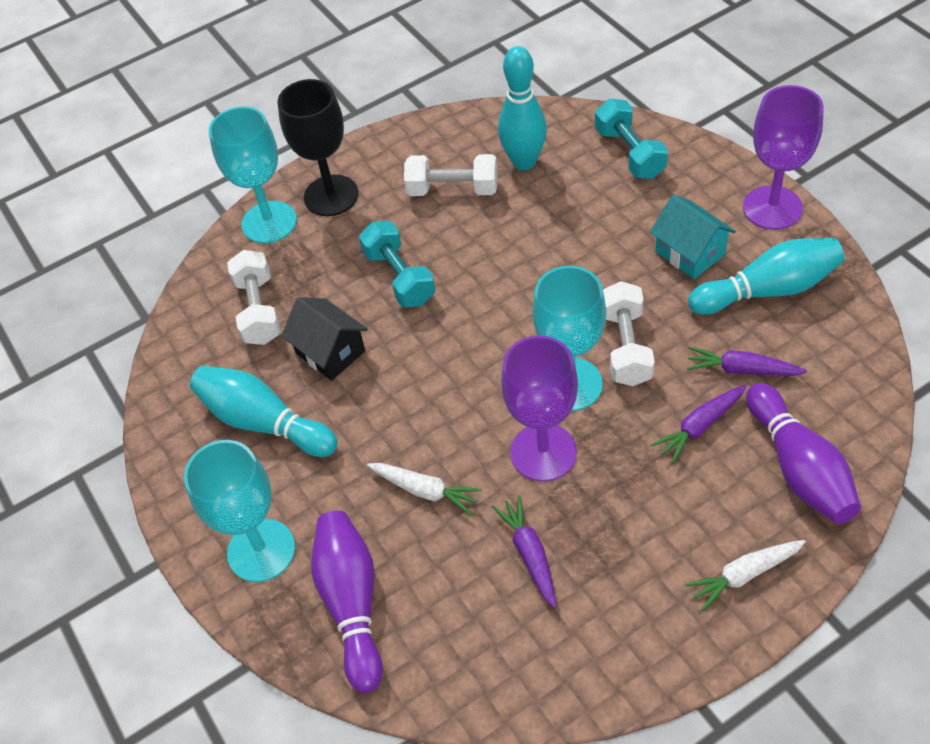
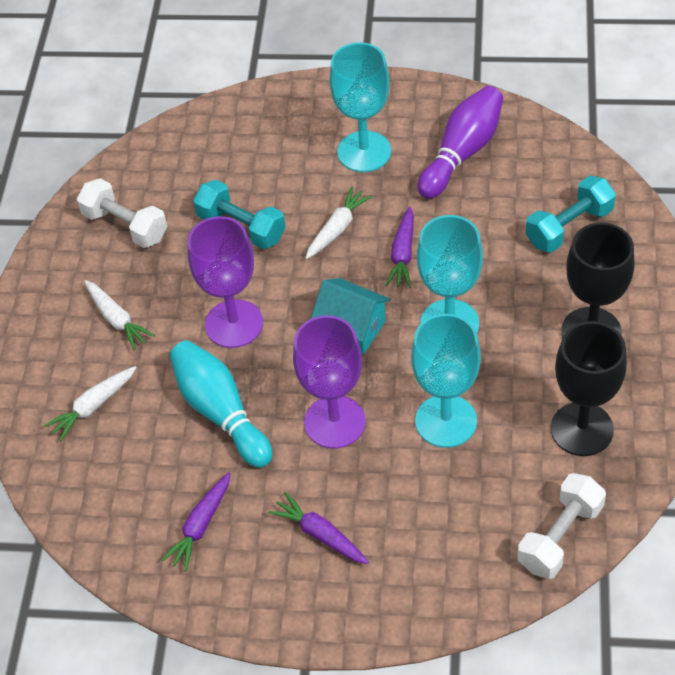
black goblet: [278,79,358,216] = 1 -> [551,321,627,456] [561,223,635,338] = 2
black house: [281,297,368,381] = 1 -> none = 0
purple bowling pin: [311,511,383,693] [746,383,861,524] = 2 -> [418,86,503,199] = 1
turquoise bowling pin: [190,366,338,457] [498,46,547,170] [688,238,844,315] = 3 -> [170,340,273,468] = 1
white carrot: [367,463,482,515] [685,540,806,611] = 2 -> [44,366,137,441] [84,280,155,350] [306,187,372,259] = 3
white dumbbell: [227,250,281,345] [404,154,498,196] [603,281,655,386] = 3 -> [77,178,167,248] [517,473,606,579] = 2

